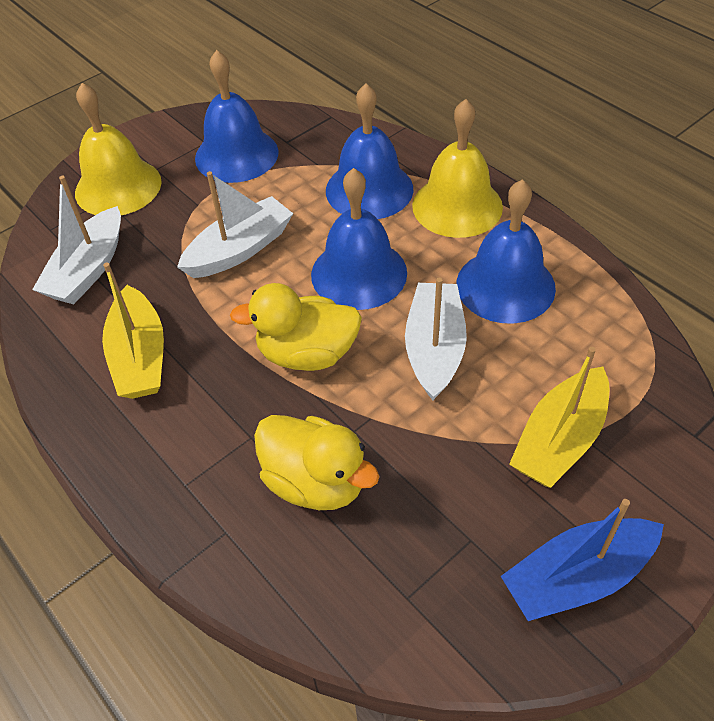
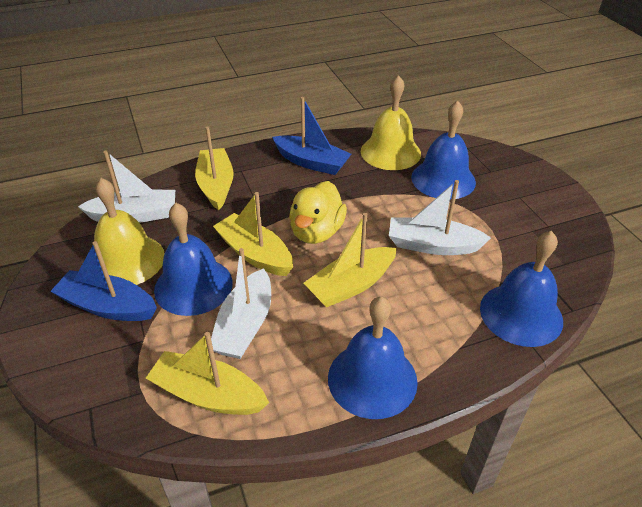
blue boat: [501,499,664,621] = 1 -> [50,241,157,321] [272,97,351,175] = 2
yellow boat: [102,262,164,399] [509,347,609,488] = 2 -> [146,332,269,415] [195,126,234,210] [213,192,293,276] [304,213,397,307] = 4
yellow duck: [230,283,362,371] [254,415,379,510] = 2 -> [289,181,347,244] = 1

